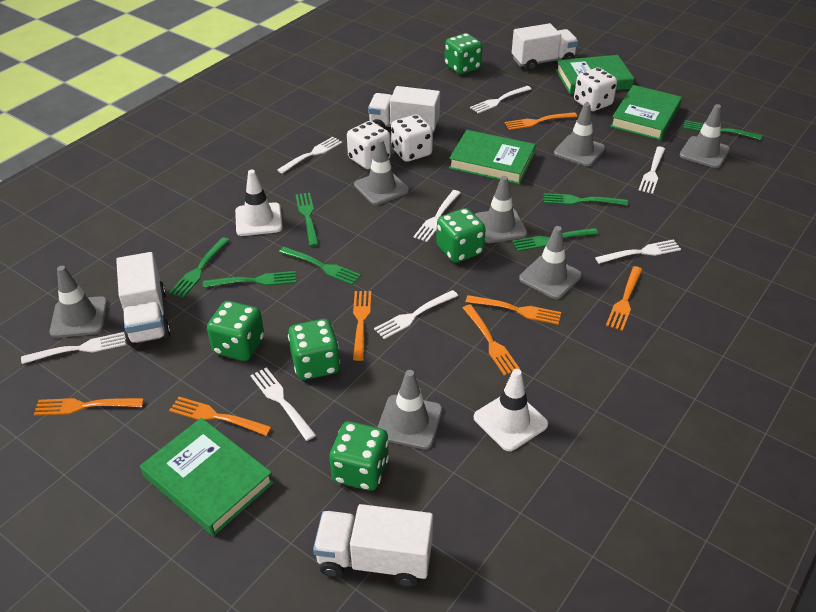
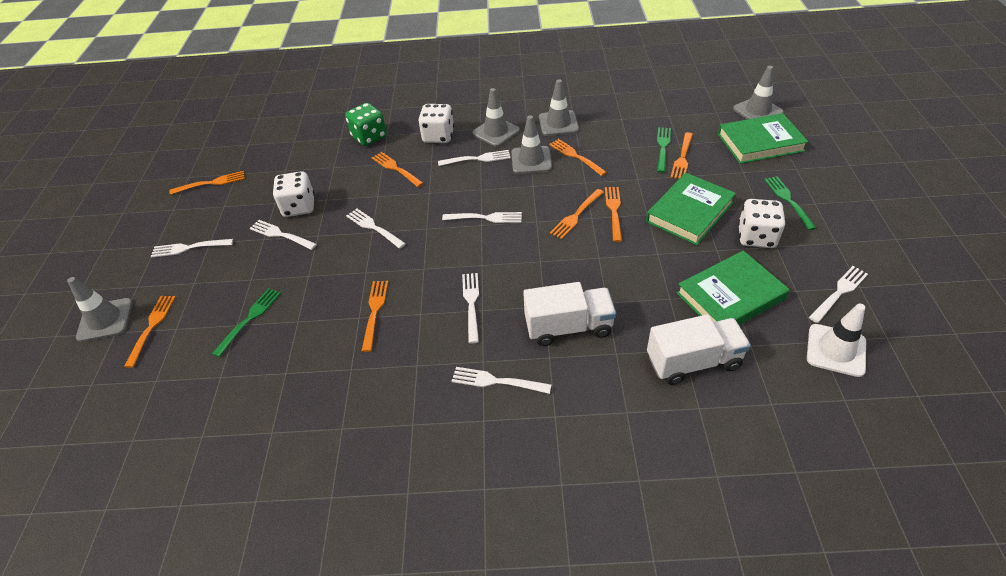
green book: [140,418,274,536] [449,130,536,184] [556,55,634,94] [610,85,682,140] = 4 -> [646,173,736,245] [676,251,790,325] [718,113,808,164] = 3
green dice: [207,301,264,361] [288,319,340,380] [329,421,389,491] [436,208,486,263] [445,33,483,74] = 5 -> [345,103,387,146] = 1
green fork: [169,237,230,298] [203,271,296,288] [279,247,361,285] [295,193,319,246] [512,228,598,251] [544,193,628,205] [683,120,762,140] = 7 -> [212,288,281,357] [657,127,671,173] [764,176,816,230] = 3
grey traffic cone: [50,266,108,338] [354,138,409,205] [377,370,442,449] [475,176,527,243] [519,226,582,299] [554,103,605,166] [679,104,730,168] = 7 -> [67,277,133,342] [472,88,520,147] [511,115,552,174] [539,79,579,136] [733,66,784,119] = 5
orange fork: [34,398,144,416] [169,397,272,436] [353,291,371,361] [463,304,520,376] [466,295,561,325] [505,112,577,130] [606,266,643,331] = 7 -> [124,296,176,368] [169,171,245,195] [362,281,388,352] [372,152,423,187] [549,139,607,176] [550,189,604,239] [605,187,622,242] [670,132,693,179] = 8
white traffic cone: [235,170,283,236] [474,369,548,451] = 2 -> [807,303,866,377] = 1
white truck: [116,252,171,346] [313,504,433,587] [368,86,440,132] [512,23,578,71] = 4 -> [523,282,616,346] [647,315,751,385] = 2

